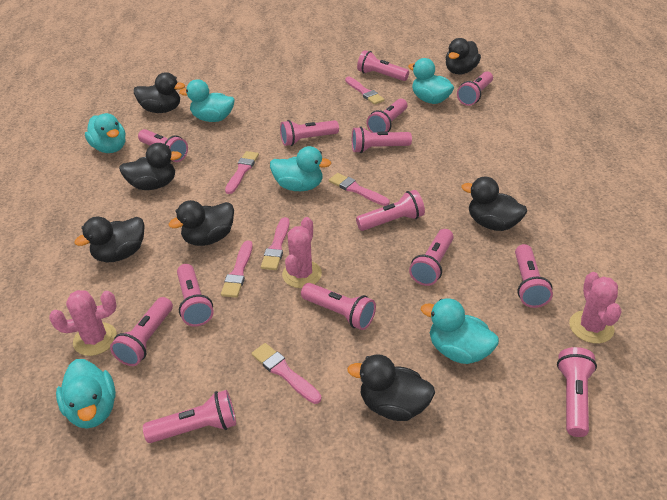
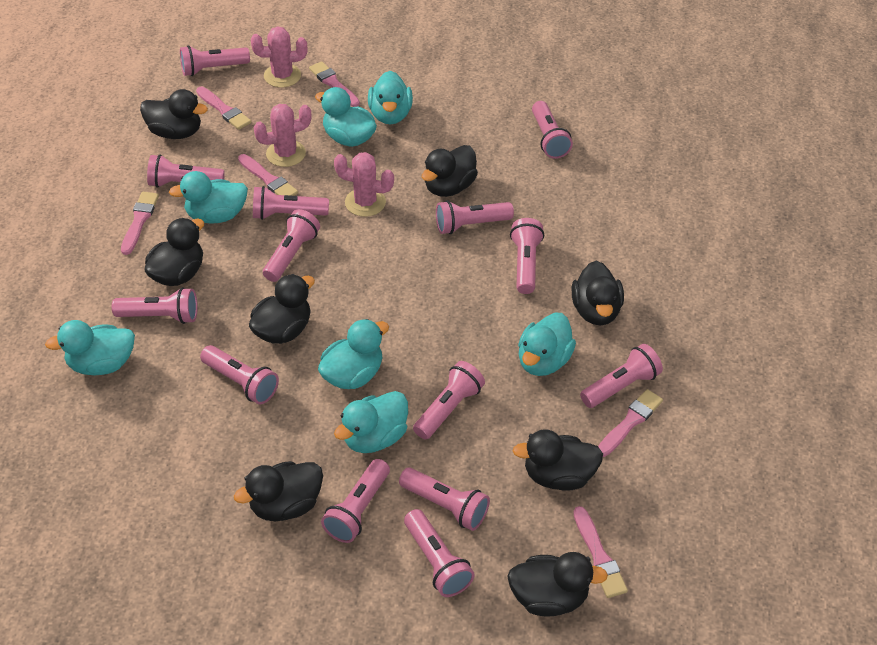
black duck: [74,217,144,262] [119,143,182,190] [134,72,185,113] [169,200,234,246] [347,354,435,421] [446,38,481,74] [462,177,527,231] = 7 -> [140,89,208,139] [145,218,204,286] [234,461,323,521] [249,274,315,344] [422,145,478,197] [507,552,608,616] [513,429,603,491] [571,261,624,325] = 8
turquoise duck: [56,359,116,428] [85,113,125,153] [179,79,235,122] [270,146,331,191] [408,58,454,104] [421,298,499,364] = 6 -> [45,320,135,375] [169,171,248,224] [315,87,377,147] [318,319,389,389] [334,391,408,453] [368,71,413,124] [518,313,576,376] = 7

